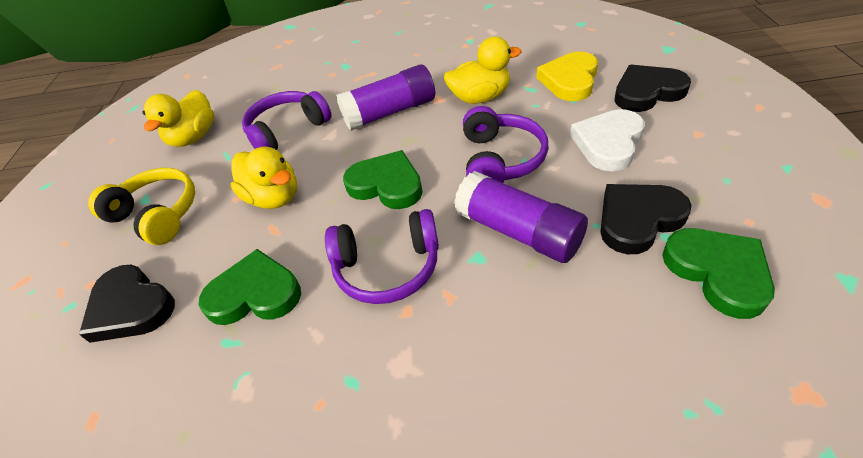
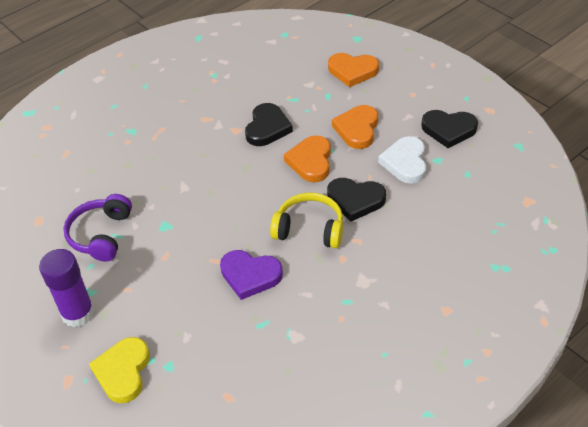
green heart: [198,249,301,325] [343,150,423,209] [662,228,775,319] = 3 -> none = 0
orange heart: none = 0 -> [284,135,331,182] [328,53,379,87] [332,105,378,149] = 3
purple glue stick: [336,64,435,131] [454,171,588,263] = 2 -> [39,249,95,327] = 1
purple headphones: [242,91,332,150] [325,209,439,304] [463,106,548,183] = 3 -> [63,194,132,261] = 1
purple heart: none = 0 -> [220,250,283,300] = 1
yellow duck: [142,90,214,147] [230,147,297,209] [444,37,521,104] = 3 -> none = 0

